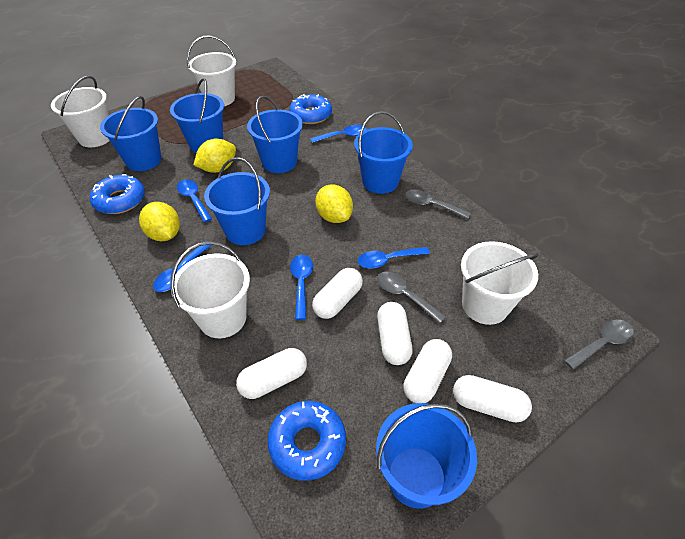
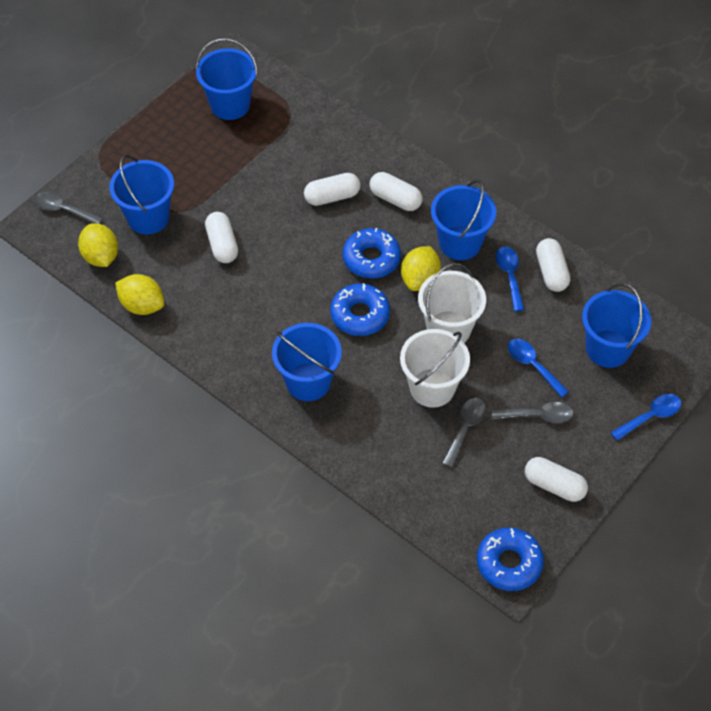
blue bucket: [100,96,161,171] [170,78,224,153] [204,158,270,245] [247,96,303,173] [354,111,413,194] [376,403,477,509] = 6 -> [109,155,174,235] [195,38,258,120] [272,323,342,401] [431,180,496,260] [582,283,651,368] = 5
blue spoon: [153,241,211,292] [177,179,212,223] [290,255,313,320] [310,125,367,143] [358,247,430,269] = 5 -> [496,247,524,311] [508,339,569,398] [610,394,681,441] = 3
white bucket: [51,76,110,147] [171,241,250,338] [187,35,236,106] [461,241,539,325] = 4 -> [400,329,470,408] [418,263,486,343] = 2

